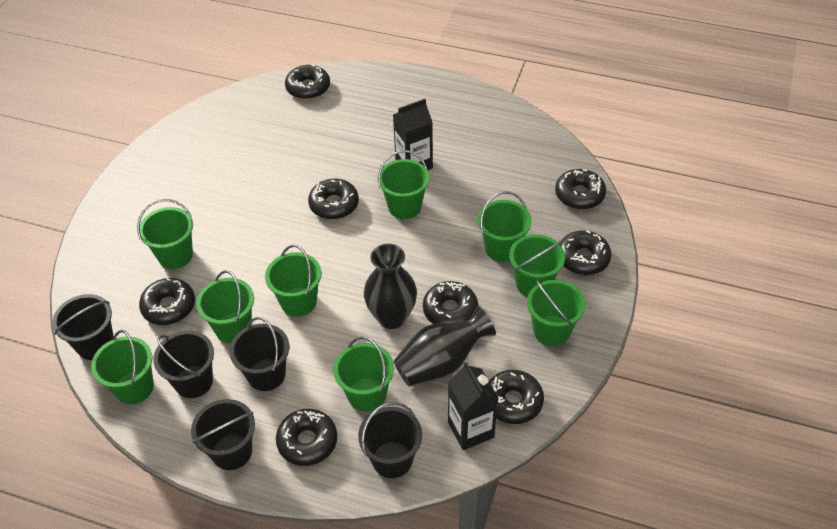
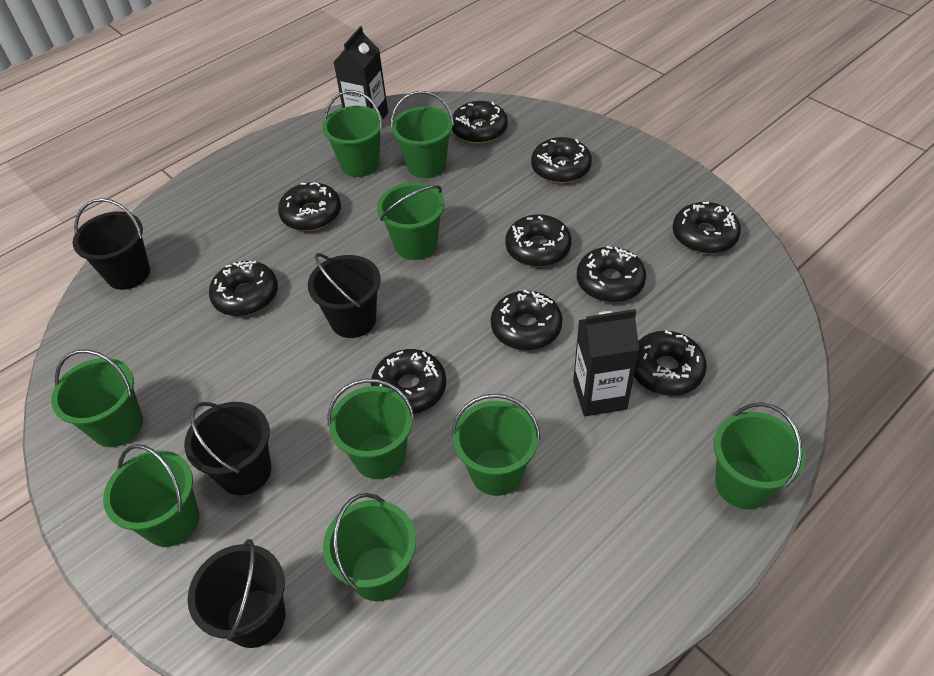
black bucket: [52,294,114,360] [153,331,214,398] [191,399,255,470] [229,317,289,391] [358,402,422,478] = 5 -> [73,198,150,290] [184,402,271,495] [188,539,285,648] [308,253,381,338] = 4
black donut: [139,278,195,325] [276,409,337,466] [285,64,330,99] [308,179,359,220] [423,281,478,324] [489,370,544,424] [555,169,606,209] [560,230,611,275] = 8 -> [209,261,278,316] [278,182,341,231] [371,349,446,414] [452,101,508,144] [491,290,563,350] [505,215,572,267] [531,137,592,183] [577,246,646,302] [634,330,707,396] [673,202,741,254] = 10
black vase: [364,244,417,329] [394,307,496,387] = 2 -> none = 0

